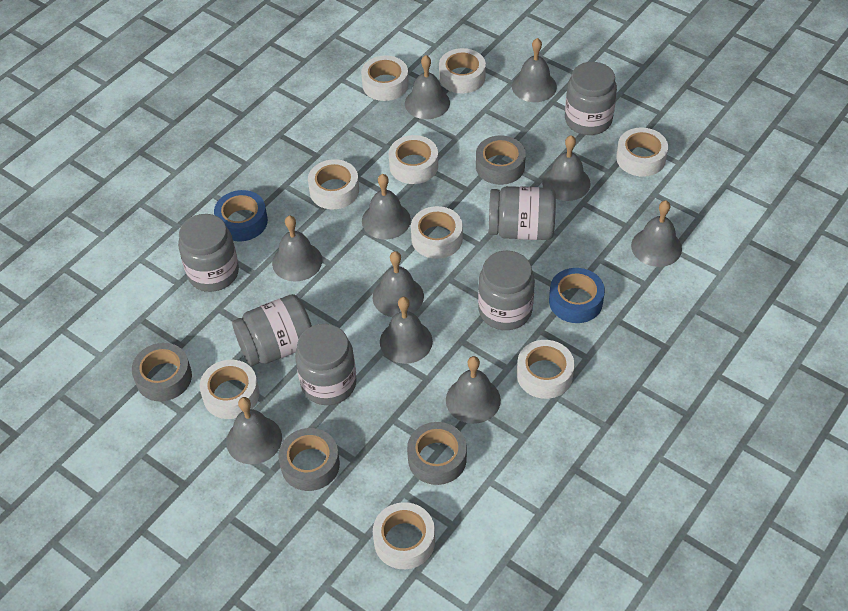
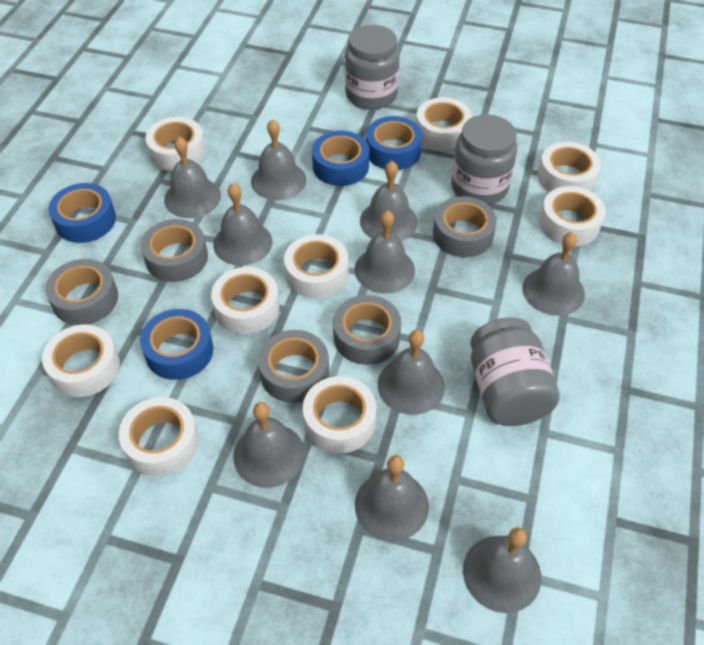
blue tape: [214,190,268,241] [549,268,605,323] = 2 -> [48,183,116,243] [140,309,213,380] [312,131,369,186] [366,116,423,170] = 4
grey jar: [178,214,239,292] [232,294,312,366] [295,324,357,405] [478,251,535,330] [489,186,556,240] [565,62,617,135] = 6 -> [345,25,400,109] [451,114,517,205] [470,317,560,426] = 3
grey tape: [132,343,192,401] [278,428,340,491] [407,422,467,485] [476,136,526,185] = 4 -> [45,259,118,325] [141,219,208,282] [258,330,329,403] [333,295,401,365] [433,196,497,257] = 5

